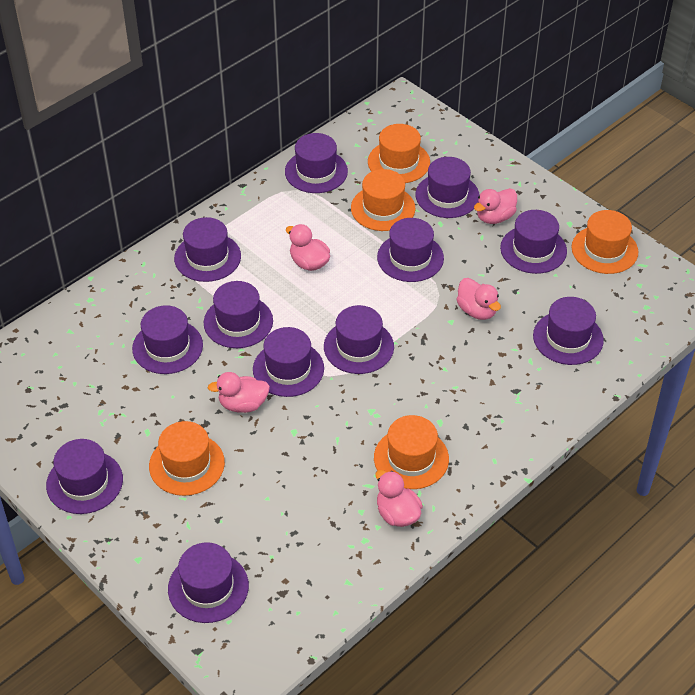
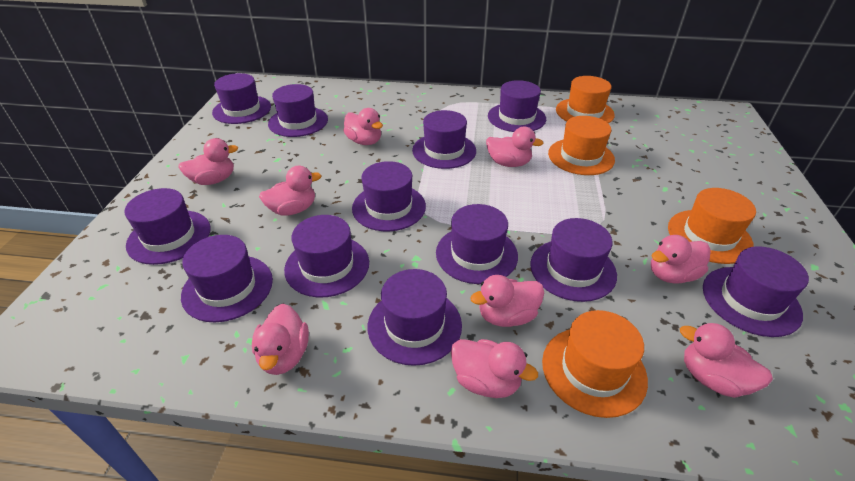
orange hat: [149,421,225,496] [351,169,415,231] [368,124,430,183] [374,415,449,489] [571,210,638,274] = 5 -> [542,310,648,418] [548,116,615,175] [556,76,615,124] [668,188,756,264] = 4
pink duck: [207,372,270,413] [286,224,330,271] [375,470,423,527] [456,278,501,320] [474,188,517,224] = 5 -> [178,138,239,185] [252,304,309,375] [259,166,321,216] [343,108,383,145] [451,339,538,398] [470,275,544,327] [486,127,544,167] [651,235,711,284] [680,322,773,398] = 9

